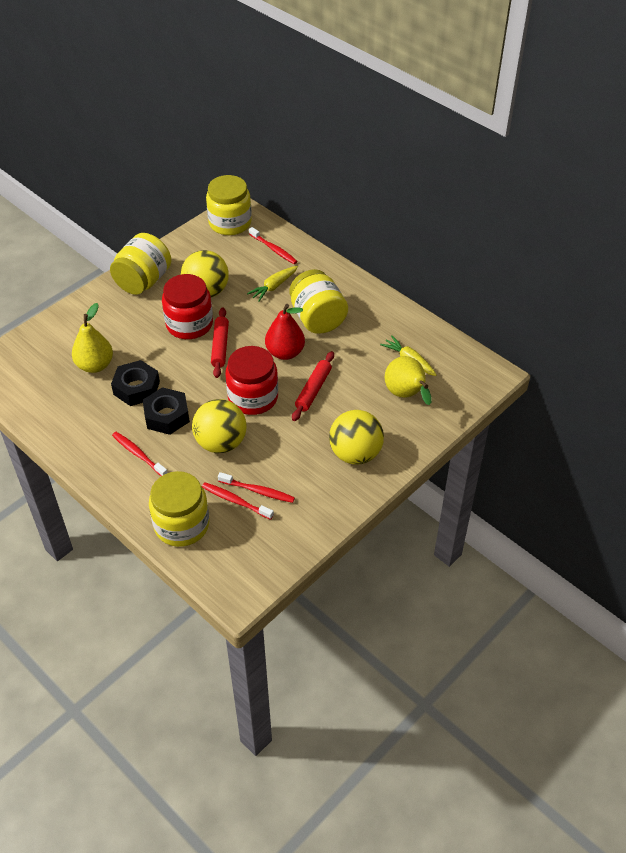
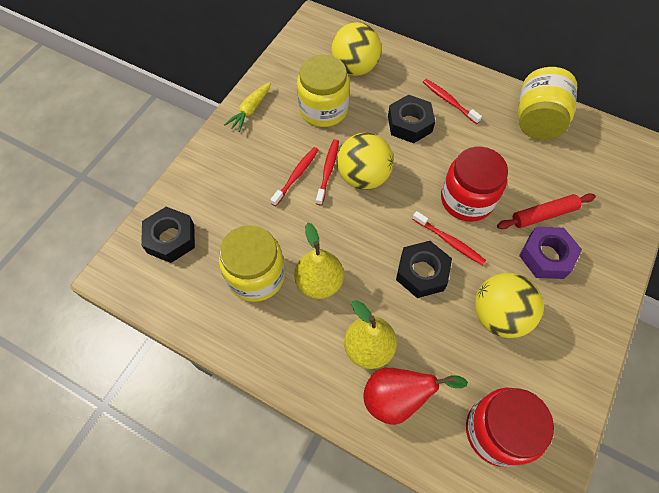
black nut: [111,360,160,406] [143,387,190,435] = 2 -> [141,207,195,263] [388,95,435,143] [396,241,452,298] = 3
purple nut: none = 0 -> [519,227,582,279] = 1
red rolling pin: [211,307,229,378] [292,351,334,421] = 2 -> [497,193,596,229] = 1
yellow carrot: [247,266,298,302] [380,335,437,376] = 2 -> [224,82,271,132] = 1
yellow jar: [110,233,171,295] [149,471,209,547] [206,175,252,235] [289,269,348,334] = 4 -> [219,225,285,302] [297,55,350,127] [518,67,577,140] = 3

